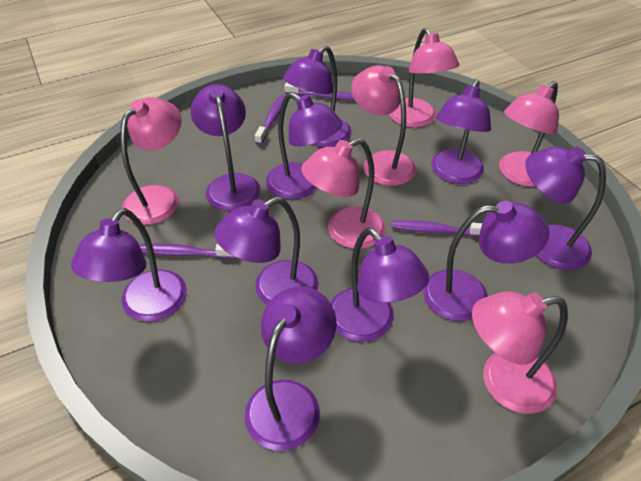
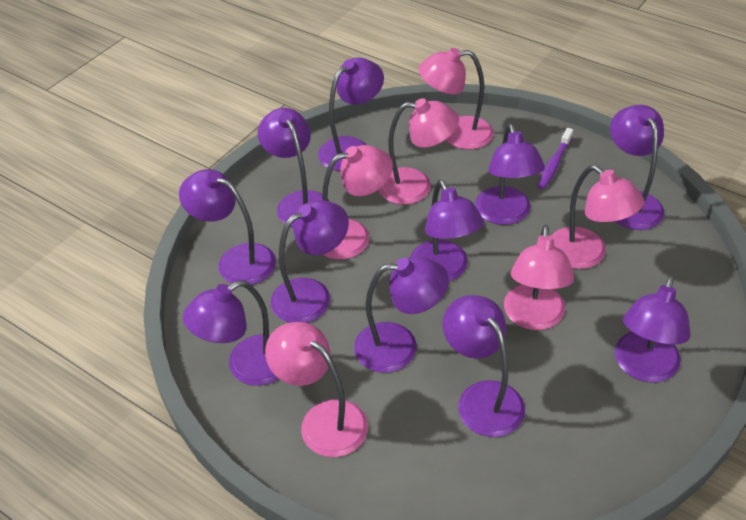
purple lamp: [71,208,187,322] [191,84,261,211] [214,197,319,305] [245,286,337,451] [266,92,343,199] [283,46,352,147] [330,228,429,342] [423,201,549,321] [431,79,491,184] [525,146,606,270] = 10 -> [179,169,276,285] [183,280,279,386] [258,108,330,227] [271,200,349,323] [318,57,384,171] [354,256,449,373] [410,180,484,281] [443,295,525,437] [475,124,545,225] [610,105,664,230] [615,275,690,382] = 11
purple toothbrush: [139,244,236,258] [255,95,285,145] [284,83,355,100] [392,220,482,237] = 4 -> [537,128,573,189] = 1

